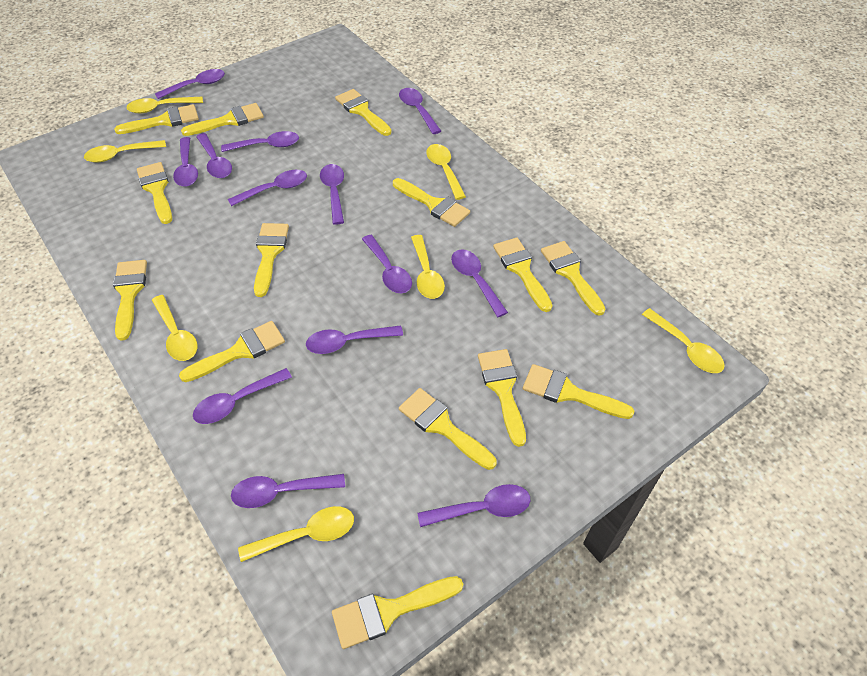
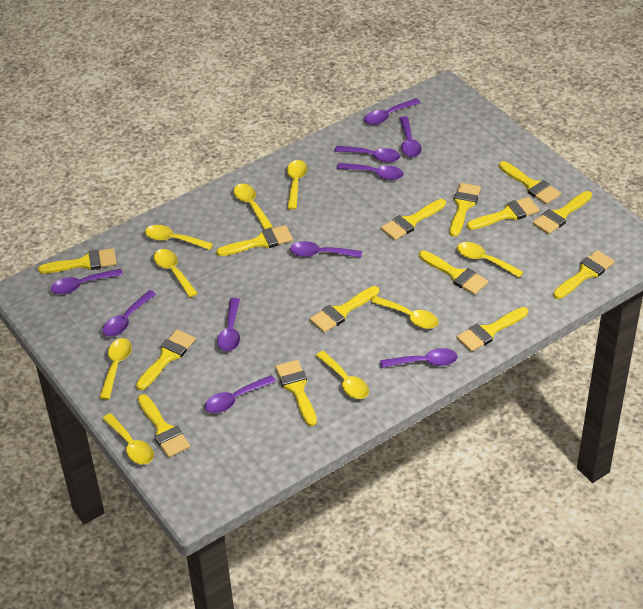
purple spoon: [155,69,225,99] [173,137,198,187] [193,368,292,424] [196,133,232,178] [221,131,299,152] [228,170,307,206] [231,474,345,508] [306,325,403,354] [320,164,344,225] [362,235,412,293] [399,88,441,134] [417,484,530,527] [451,249,508,317] = 13 -> [51,269,123,294] [103,290,156,337] [205,375,276,413] [217,298,240,351] [290,241,362,258] [335,146,400,163] [337,163,404,180] [364,98,421,125] [380,348,458,368] [399,116,422,157] = 10
yellow spoon: [84,140,166,163] [126,97,203,113] [152,295,197,361] [238,506,354,562] [411,235,445,299] [426,144,466,200] [642,308,725,373] = 7 -> [99,338,132,400] [102,413,154,464] [145,225,213,250] [154,249,198,297] [234,184,273,229] [287,160,307,209] [316,351,369,399] [371,296,439,329] [457,242,523,278] = 9

